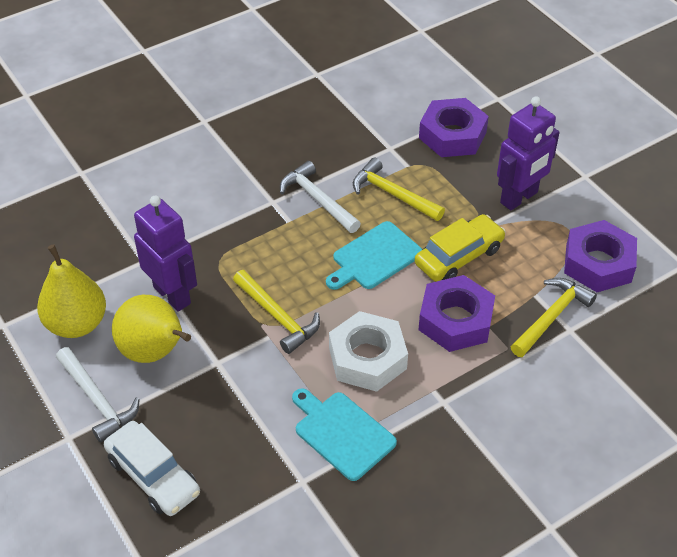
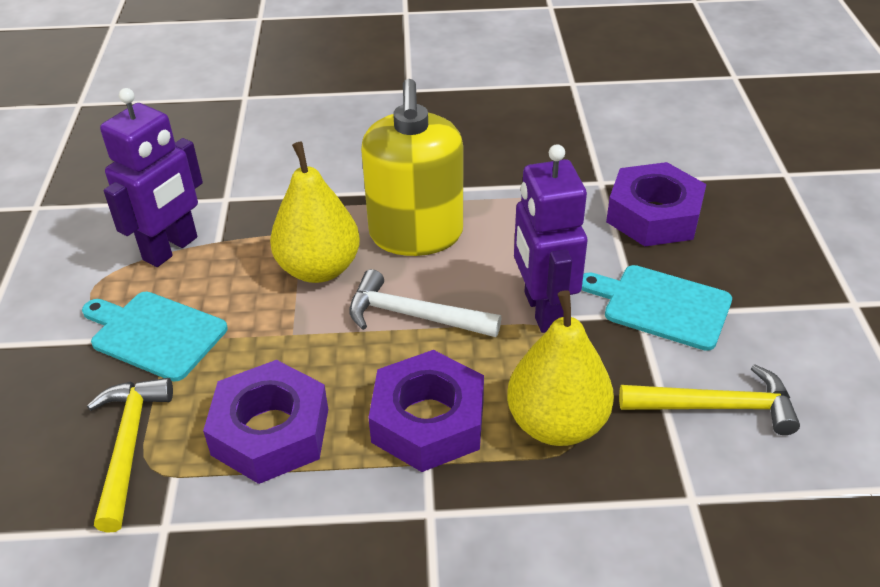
white car: [104,421,200,516] = 1 -> none = 0
white hammer: [56,347,140,443] [280,161,361,233] = 2 -> [349,269,501,337] = 1
white nut: [329,311,408,392] = 1 -> none = 0
yellow car: [415,214,506,282] = 1 -> none = 0
yellow hammer: [233,270,320,354] [353,158,445,221] [511,278,597,357] = 3 -> [87,378,173,533] [619,364,800,435] = 2
yellow soap dispenser: none = 0 -> [361,79,463,256] = 1

